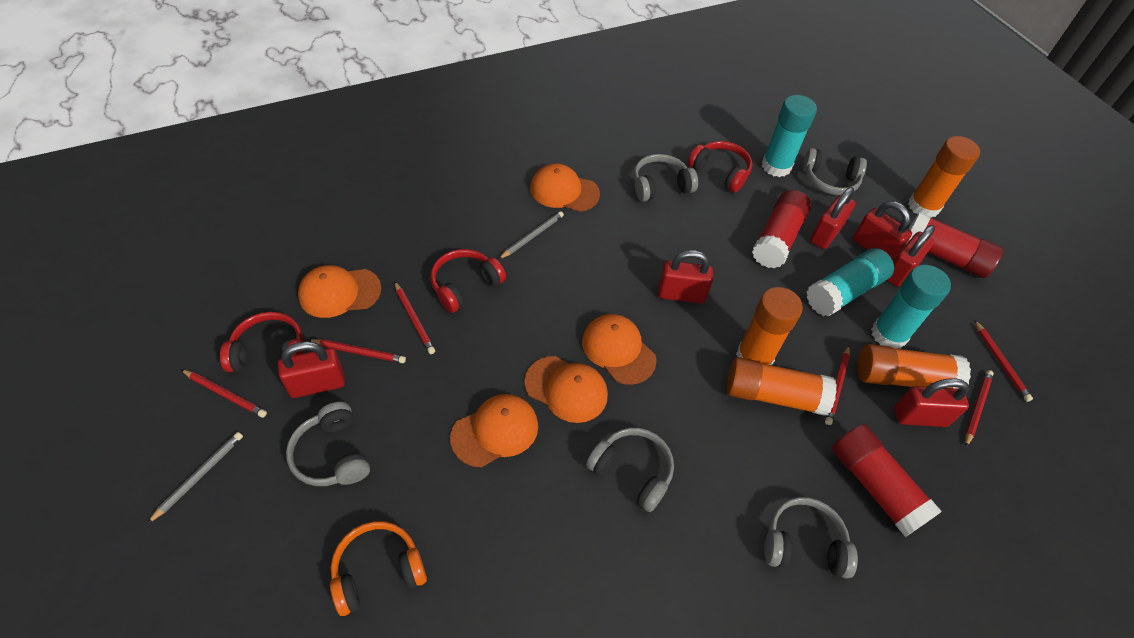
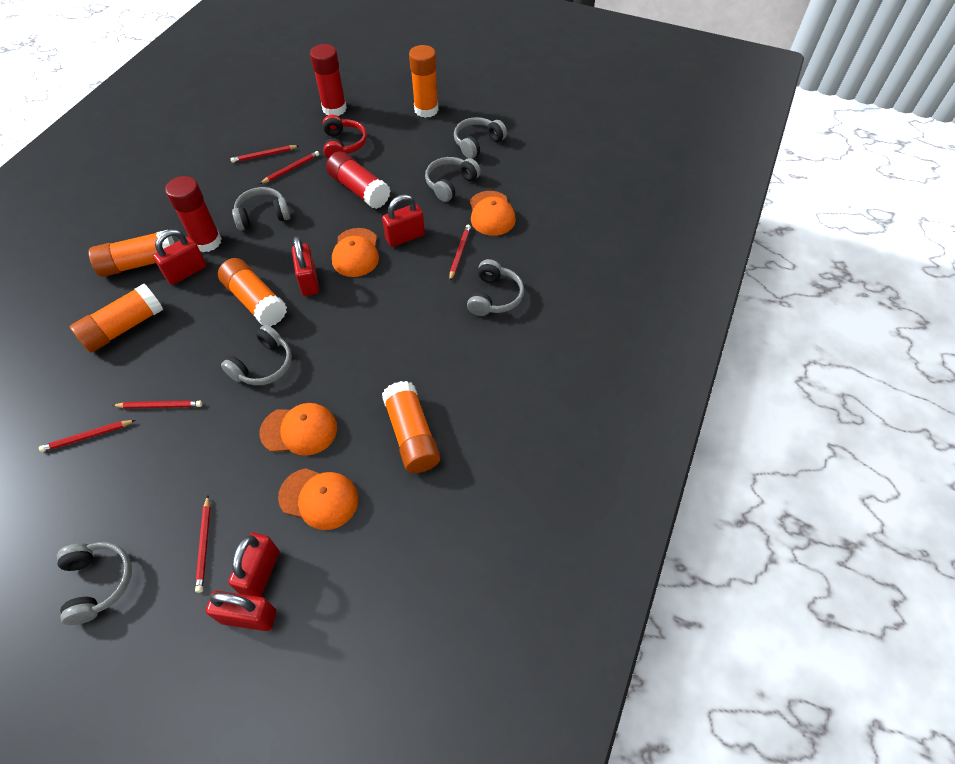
grey headphones: [286,402,370,486] [586,428,674,512] [634,154,698,202] [764,497,858,579] [803,148,867,195] = 5 -> [57,542,132,625] [221,325,292,385] [232,187,290,231] [425,157,481,202] [454,117,507,159] [467,259,524,316] = 6
grey pencil: [147,432,243,524] [499,211,564,259] = 2 -> none = 0
orange cap: [298,265,382,318] [450,394,538,467] [524,356,608,423] [530,164,600,212] [582,314,657,385] = 5 -> [260,403,337,456] [278,468,358,530] [332,228,379,277] [470,191,516,236] = 4
orange glue stick: [726,357,837,416] [736,287,803,365] [857,344,971,389] [908,136,980,218] = 4 -> [70,284,164,353] [89,230,174,277] [218,258,287,326] [382,381,440,473] [409,45,439,118] = 5
orange headphones: [330,521,427,616] = 1 -> none = 0
red headphones: [220,312,305,372] [430,249,506,313] [688,141,753,193] = 3 -> [323,115,367,159] = 1
red padlock: [278,341,345,398] [658,250,713,303] [810,187,856,249] [853,201,912,261] [887,225,935,287] [894,378,969,427] = 6 -> [153,230,206,285] [206,591,276,631] [228,533,279,597] [292,237,319,296] [382,194,425,247] = 5
turquoise glue stick: [762,95,817,177] [807,248,894,316] [871,265,951,349] = 3 -> none = 0

